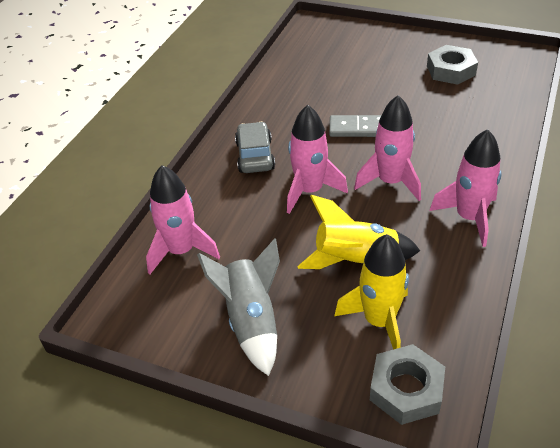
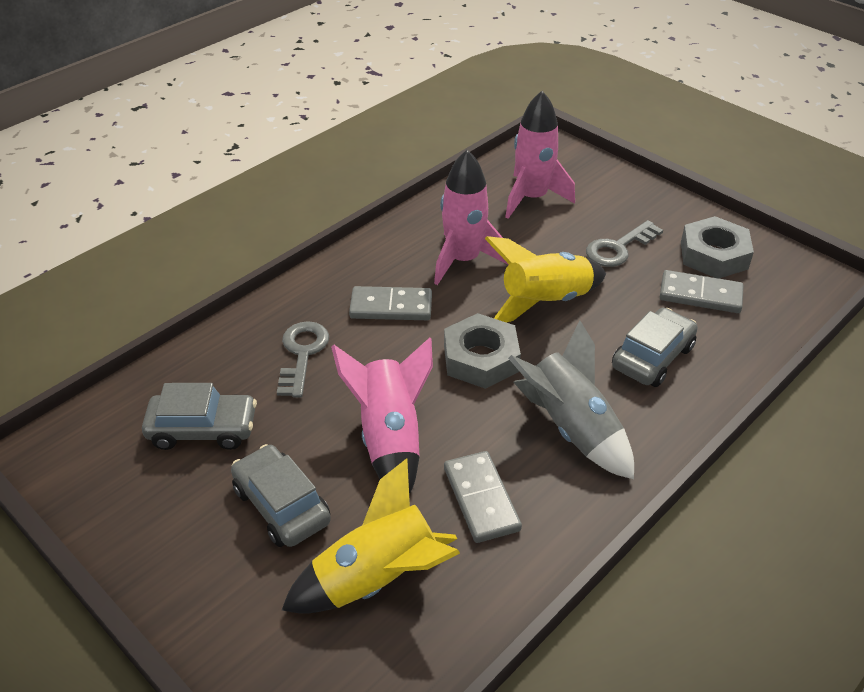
grey car: [235,122,275,173] = 1 -> [142,383,257,450] [231,444,331,547] [612,308,698,387] = 3
grey domino: [329,115,381,137] = 1 -> [349,286,432,320] [444,451,522,543] [660,270,743,313] = 3
grey key: none = 0 -> [277,321,329,398] [586,220,663,267] = 2
pink rocket: [146,165,220,274] [287,105,348,214] [354,95,421,201] [429,129,502,247] = 4 -> [331,338,433,494] [434,150,509,285] [505,91,575,219] = 3

